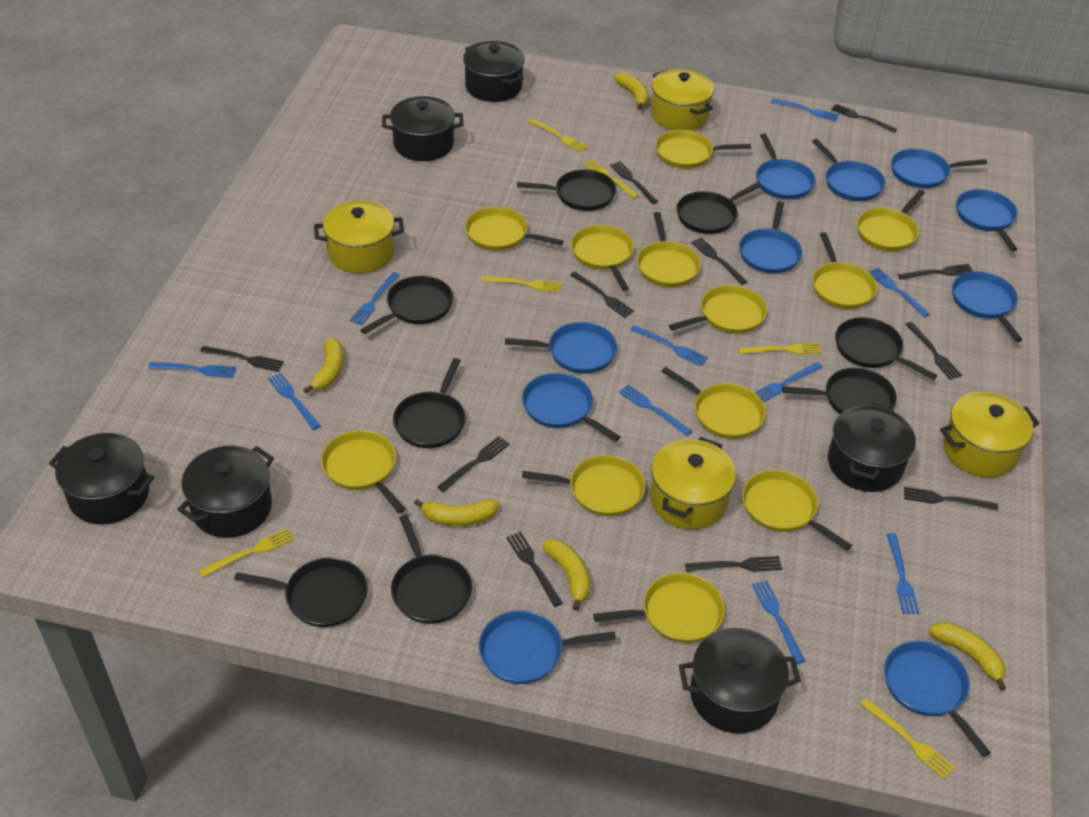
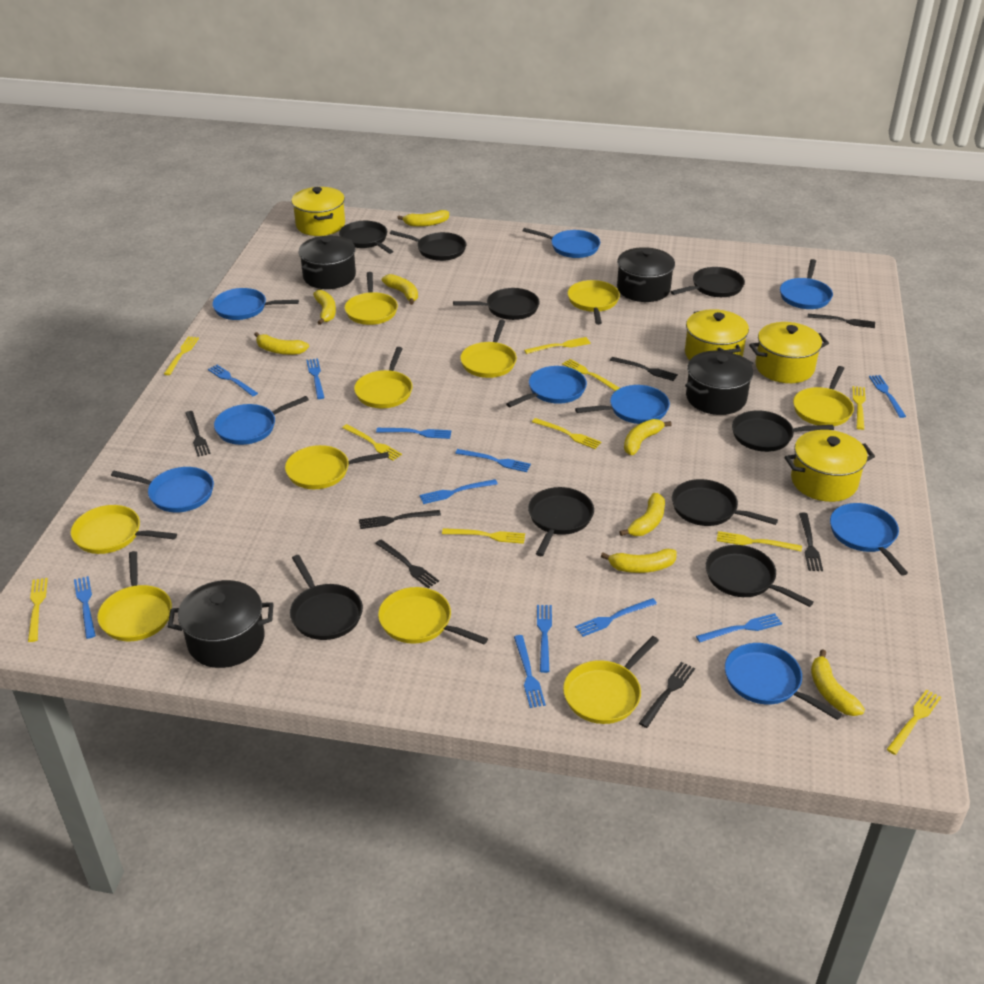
black fork: [200,346,284,372] [437,436,510,492] [506,532,563,607] [570,272,634,318] [610,161,658,204] [685,556,782,572] [691,238,748,285] [831,104,897,133] [898,264,973,280] [904,487,998,511] [905,322,962,380] = 11 -> [186,411,211,457] [359,510,441,529] [375,540,439,589] [610,357,678,381] [639,662,695,728] [799,513,823,571] [808,314,875,328] = 7
black pan: [234,557,368,627] [360,276,453,334] [391,515,472,624] [393,358,466,448] [517,169,616,211] [676,182,762,234] [782,368,897,414] [835,317,937,380] = 8 -> [290,555,363,640] [339,221,394,254] [390,230,467,261] [453,288,540,320] [528,487,594,556] [670,267,745,297] [672,479,778,526] [706,545,814,607] [732,410,834,452] = 9
black pot: [49,433,154,525] [177,446,274,538] [382,96,464,161] [463,41,525,102] [679,628,801,734] [828,402,916,492] = 6 -> [168,580,274,668] [298,236,356,289] [617,247,675,302] [685,351,753,415] = 4
blue fork: [148,362,236,378] [268,373,320,430] [350,272,400,326] [619,385,692,436] [631,325,708,366] [752,580,805,664] [755,362,823,402] [771,98,839,121] [869,268,930,317] [887,533,919,614] = 10 -> [74,576,96,639] [208,365,258,396] [306,358,325,399] [376,428,452,439] [419,479,498,504] [455,449,531,472] [514,635,546,708] [537,605,552,673] [575,598,657,637] [696,613,782,642] [869,375,906,418] = 11
blue pan: [479,610,616,684] [505,322,617,373] [522,373,620,442] [739,201,802,274] [756,134,816,200] [812,139,885,201] [884,641,991,757] [891,149,987,188] [952,271,1022,342] [956,189,1018,251] = 10 -> [111,467,214,513] [212,288,299,320] [214,396,309,445] [506,366,587,407] [523,228,600,258] [575,385,670,424] [725,643,842,720] [780,259,833,309] [830,503,908,576] = 9
yellow banana: [303,338,343,393] [414,499,499,526] [542,539,590,611] [614,72,649,110] [929,622,1006,690] = 5 -> [254,332,309,355] [313,290,336,325] [382,274,418,305] [397,210,449,227] [601,549,677,573] [619,493,665,536] [624,419,672,455] [811,649,865,716] = 8
yellow fork: [199,528,295,577] [481,276,562,292] [528,118,588,152] [583,160,639,199] [738,343,822,354] [861,698,955,779] = 6 -> [28,578,48,642] [164,336,199,375] [342,424,402,461] [442,528,525,544] [524,337,591,354] [532,418,601,449] [562,359,620,391] [717,531,802,551] [852,386,866,430] [887,689,941,755] = 10
yellow pan: [321,430,405,513] [465,207,564,251] [522,455,646,516] [571,225,634,291] [593,573,725,643] [637,212,701,287] [655,130,751,169] [661,367,766,439] [669,285,767,334] [742,470,852,550] [812,232,877,309] [857,190,925,251] = 12 -> [71,505,177,554] [97,551,172,641] [285,445,389,489] [345,272,398,325] [354,347,413,408] [378,587,488,644] [460,320,517,378] [563,636,659,724] [567,280,620,325] [793,366,854,426] = 10

